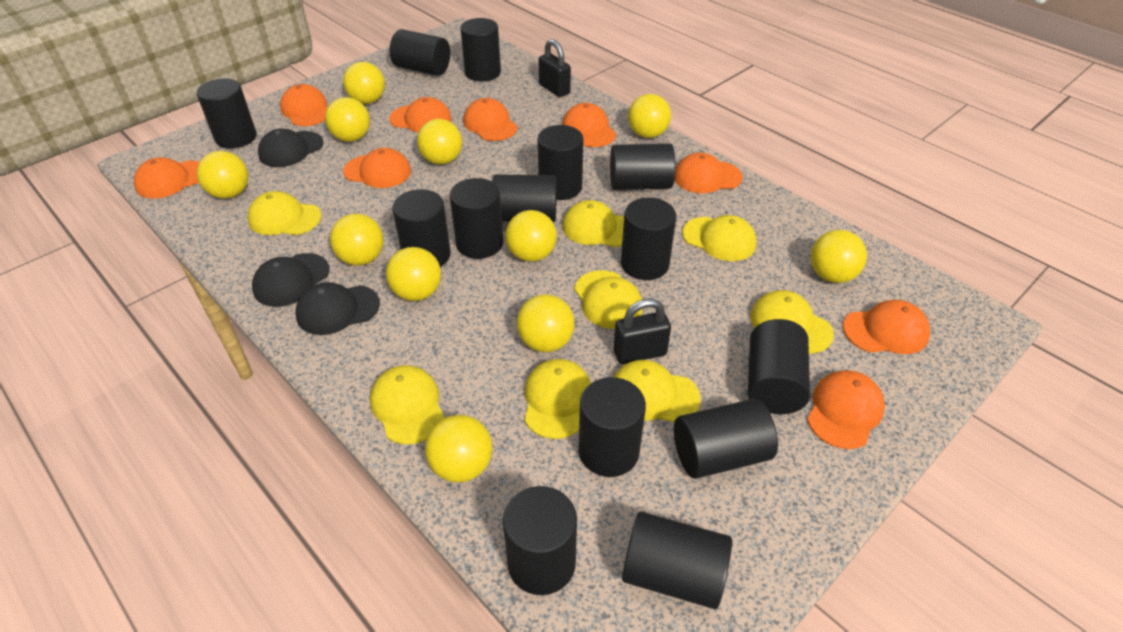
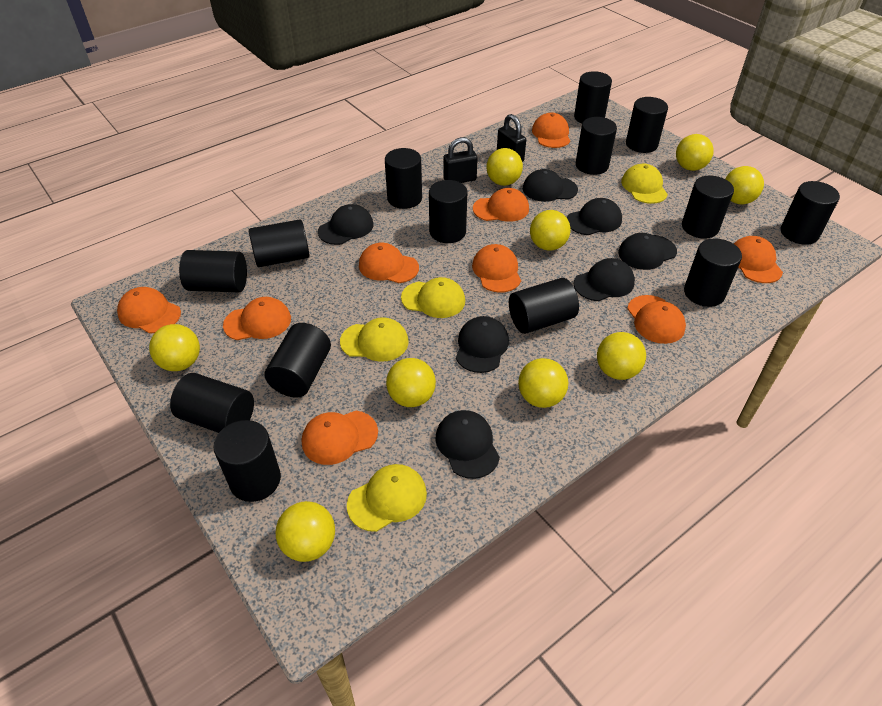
black cap: [252,253,329,307] [258,129,324,167] [295,282,380,335] = 3 -> [318,204,373,245] [436,410,500,479] [456,316,509,373] [523,169,578,202] [567,198,622,235] [574,258,635,301] [618,233,677,270] = 7
yellow ball: [197,151,248,199] [325,97,370,142] [330,214,384,266] [343,62,385,104] [386,247,441,301] [417,119,462,164] [425,415,493,482] [505,210,557,262] [517,294,574,352] [628,94,671,138] [811,230,867,283] = 11 -> [149,324,200,371] [275,501,335,562] [386,358,436,407] [486,148,523,186] [518,358,568,408] [530,210,570,251] [597,332,646,380] [676,134,714,171] [725,166,764,204] = 9
yellow cap: [247,191,321,235] [370,365,445,444] [525,359,591,439] [562,200,624,247] [574,270,643,329] [613,360,701,422] [682,215,757,261] [750,290,834,354] = 8 -> [340,317,409,362] [347,464,427,532] [401,277,465,318] [621,164,668,204] = 4

